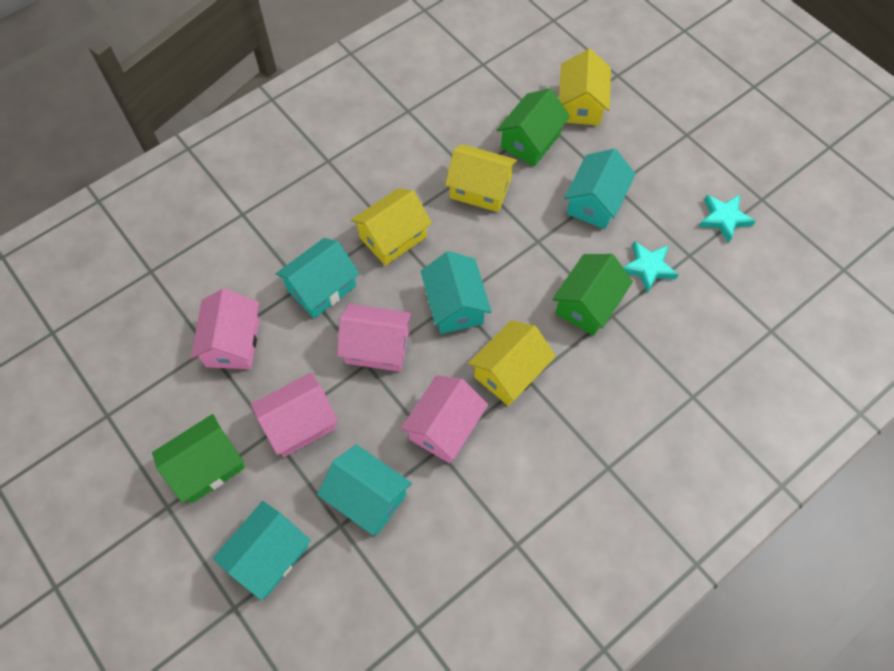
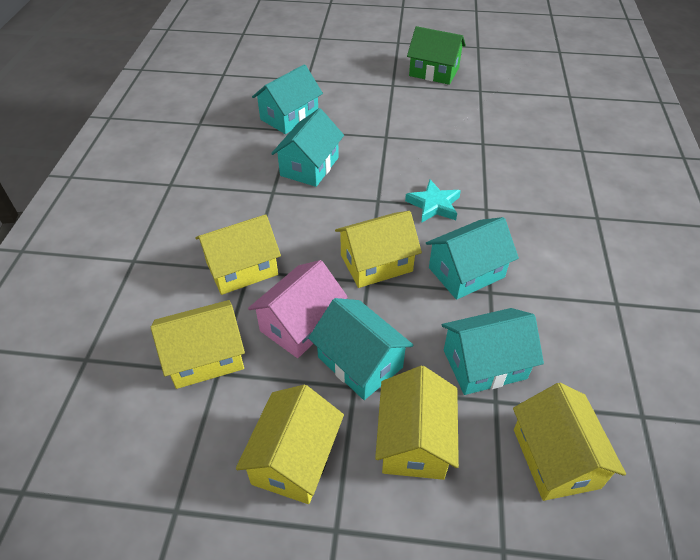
green house: [152,414,245,503] [497,88,570,166] [552,254,633,336] = 3 -> [407,26,466,85] = 1
pink house: [191,288,259,369] [251,373,339,457] [337,304,412,372] [401,375,488,463] = 4 -> [248,260,348,358] = 1
turquoise star: [623,241,679,293] [699,195,756,243] = 2 -> [405,180,461,223] = 1
yellow house: [351,188,432,266] [445,144,517,212] [468,320,556,406] [559,49,611,126] = 4 -> [151,300,245,389] [195,214,281,295] [236,385,344,504] [335,211,422,288] [375,366,459,480] [513,383,626,501] = 6

